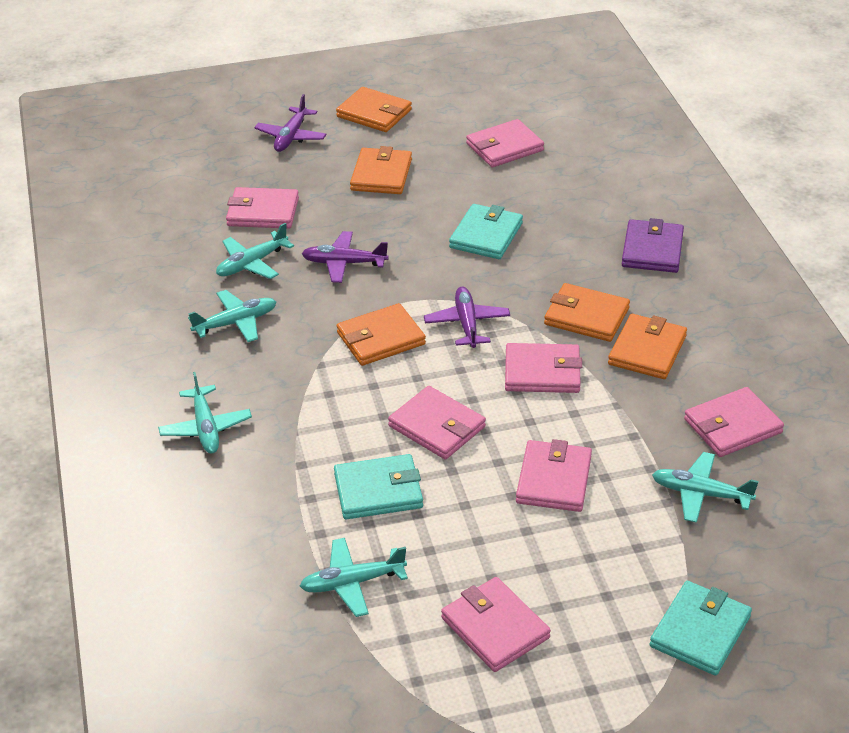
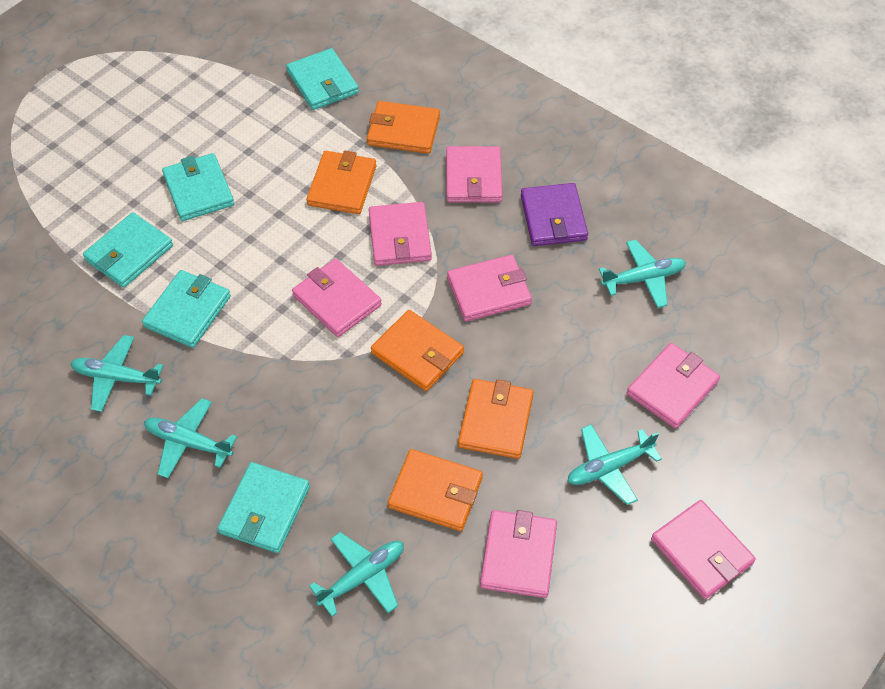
purple plane: [254,94,327,152] [302,231,389,283] [424,287,510,348] = 3 -> none = 0
turquoise wallet: [334,454,423,519] [449,204,523,259] [650,581,752,676] = 3 -> [83,212,173,288] [142,270,231,348] [162,153,234,221] [218,462,310,553] [286,48,359,110] = 5

